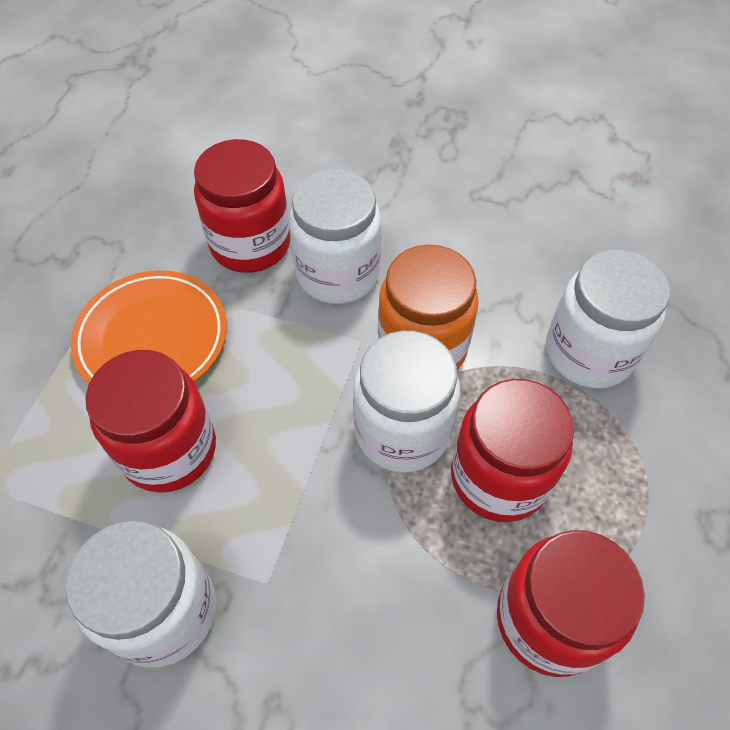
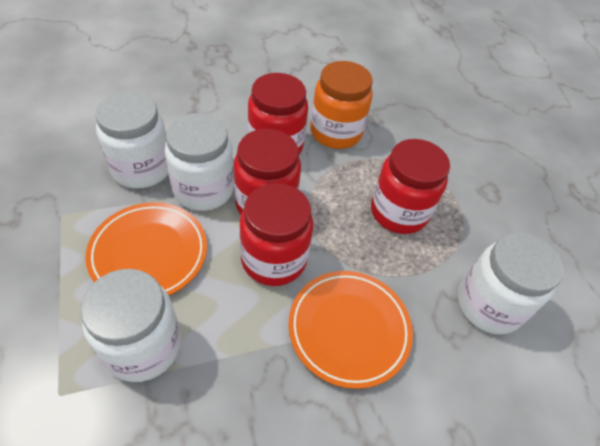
orange plate: [70,270,227,384] = 1 -> [85,202,207,295] [288,271,413,389] = 2

